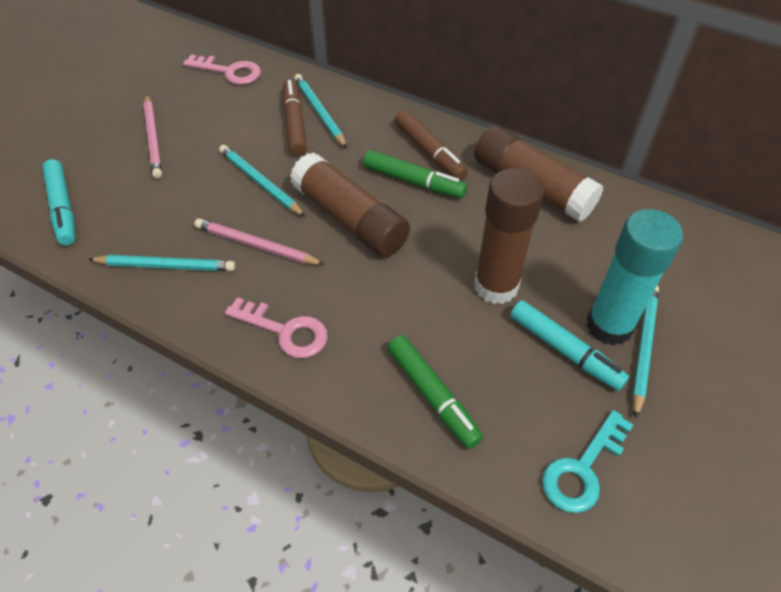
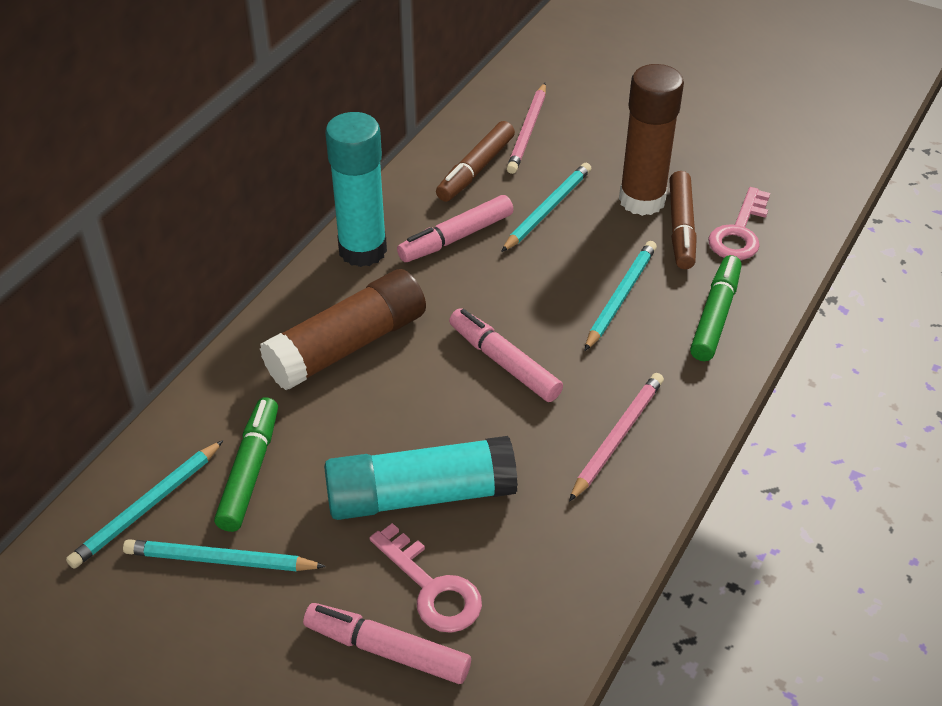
brown glue stick: [290,152,410,257] [474,125,603,222] [474,168,544,304] = 3 -> [260,269,426,390] [619,64,684,216] = 2
pink marker: none = 0 -> [303,603,471,684] [397,195,513,262] [449,308,563,402] = 3
turquoise glue stick: [586,209,683,346] = 1 -> [324,436,518,520] [325,112,387,267] = 2
turquoise key: [542,410,633,513] = 1 -> none = 0
turquoise marker: [42,159,75,246] [510,300,629,391] = 2 -> none = 0

